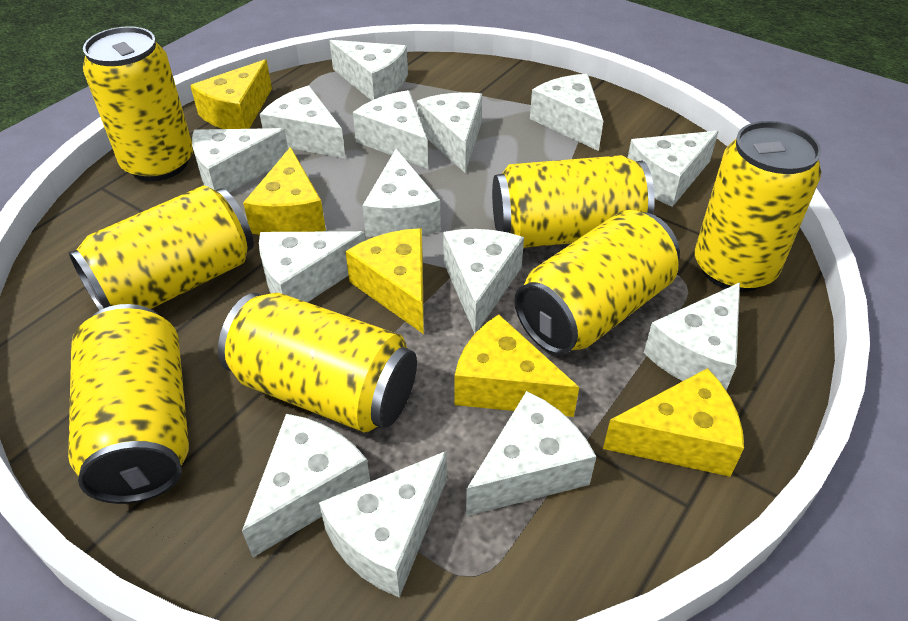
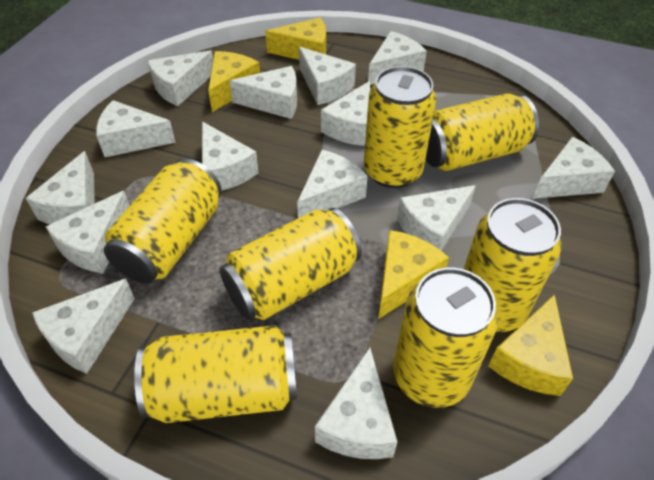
yellow cheese: [190,59,272,129] [243,147,326,235] [345,228,424,334] [455,314,579,417] [603,368,744,477] = 5 -> [208,51,260,112] [265,18,326,60] [378,230,449,319] [488,294,573,396] = 4

